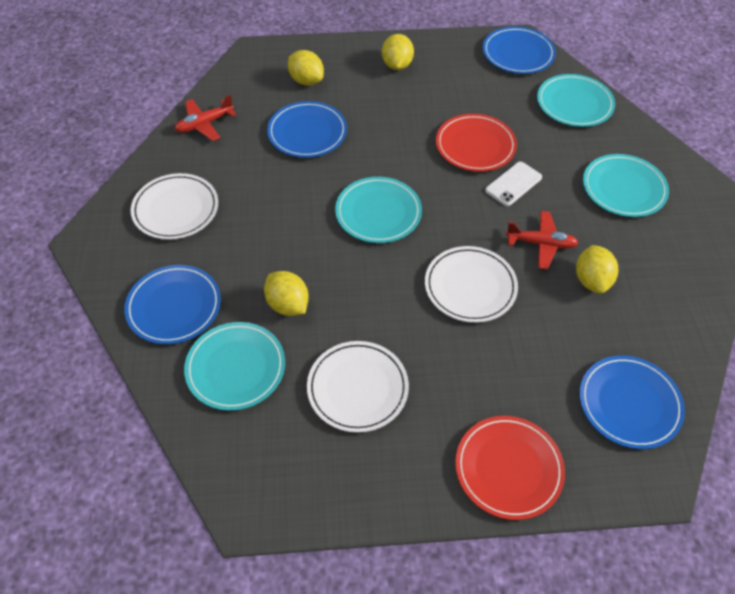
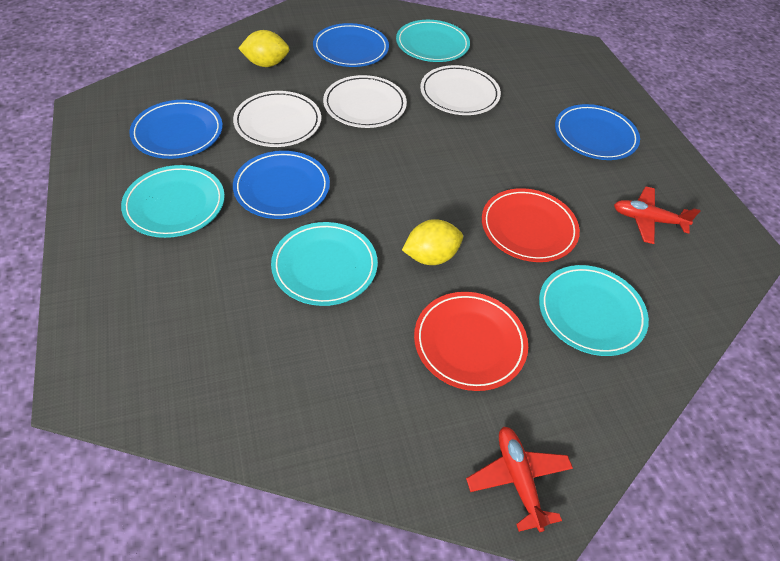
white phone: [485,162,542,206] = 1 -> none = 0
yellow lemon: [264,271,309,316] [288,50,324,86] [382,34,414,70] [576,245,618,293] = 4 -> [238,30,289,67] [402,219,463,265] = 2

